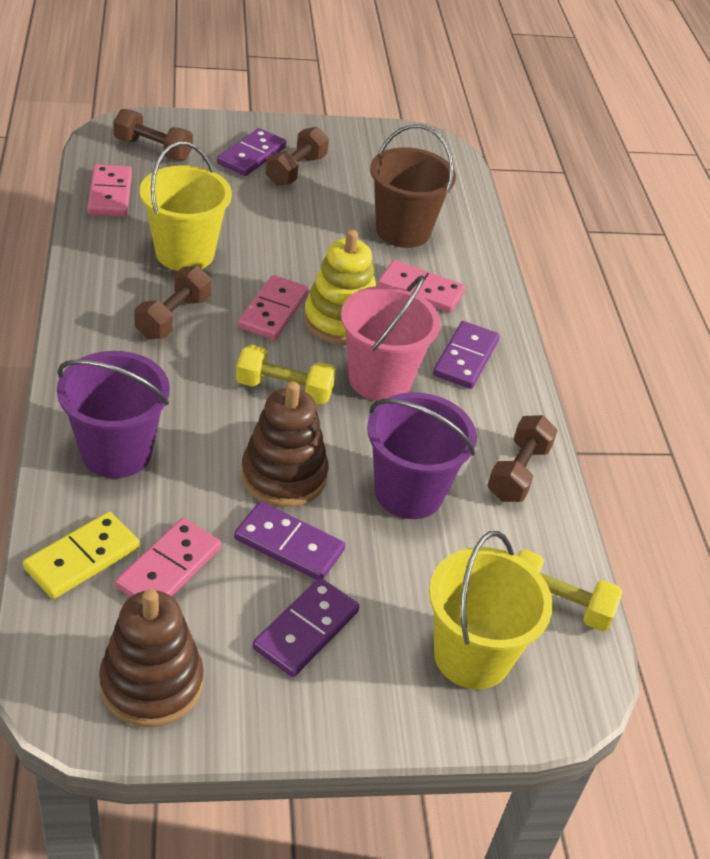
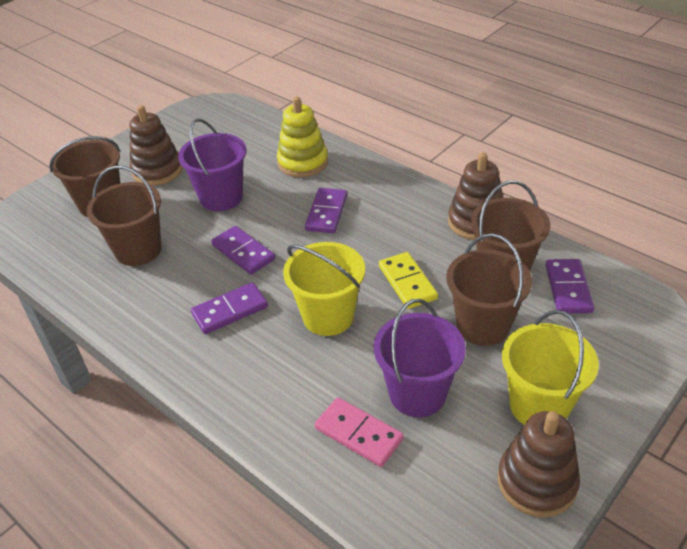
brown bucket: [370,125,456,248] = 1 -> [49,136,120,217] [87,165,162,266] [446,233,532,346] [471,181,550,271] = 4
brown dumbbell: [113,109,193,161] [134,266,211,339] [266,127,329,186] [488,415,558,502] = 4 -> none = 0
brown stacking toy: [99,589,204,727] [241,381,328,507] = 2 -> [130,105,183,186] [448,152,503,240] [498,411,580,517] = 3
pink bucket: [341,275,440,401] = 1 -> none = 0
pink domino: [87,164,132,217] [115,518,221,597] [238,275,309,340] [378,260,466,313] = 4 -> [315,397,404,467] = 1
yellow dumbbell: [236,345,336,404] [517,549,623,632] = 2 -> none = 0

